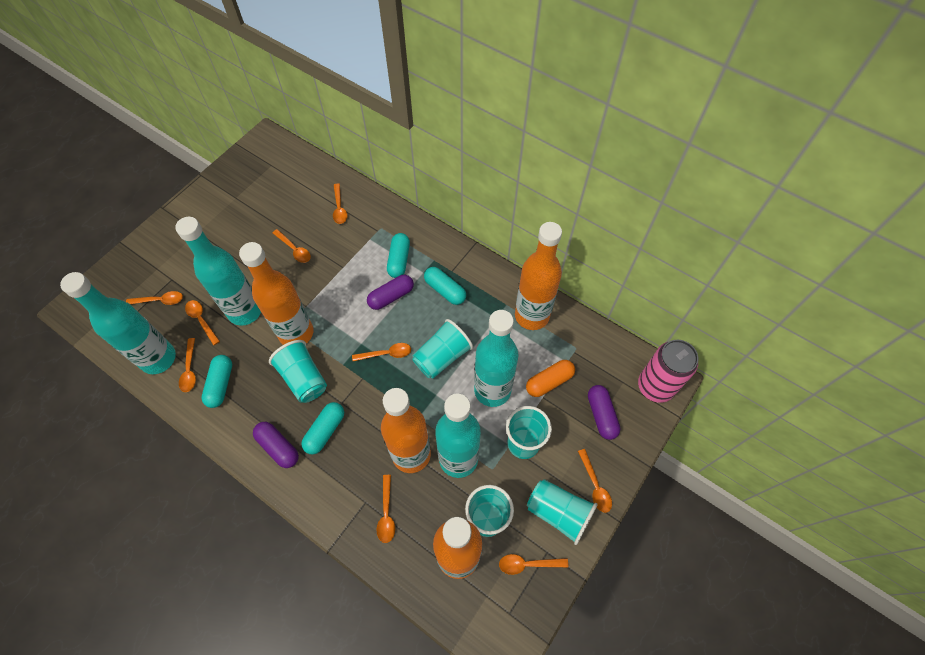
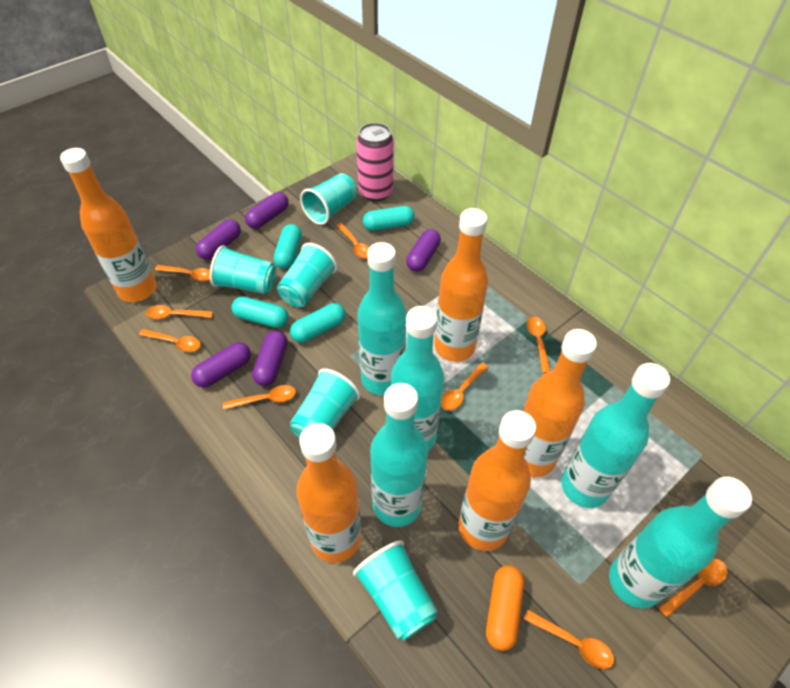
orange bottle: [239,242,313,345] [381,388,431,473] [433,517,482,579] [515,222,562,330] = 4 -> [60,148,157,302] [296,423,361,563] [434,208,488,362] [458,410,536,551] [523,329,597,477] = 5
purple capsule: [253,422,299,468] [367,275,414,310] [588,385,620,440] = 3 -> [191,342,251,388] [196,219,241,260] [245,192,289,229] [252,331,288,386] [406,229,441,272] = 5
turquoise bottle: [60,272,176,374] [175,217,261,326] [435,393,481,478] [474,310,519,407] = 4 -> [357,242,407,395] [370,383,428,527] [391,306,444,451] [561,363,670,508] [609,477,752,609] = 5

